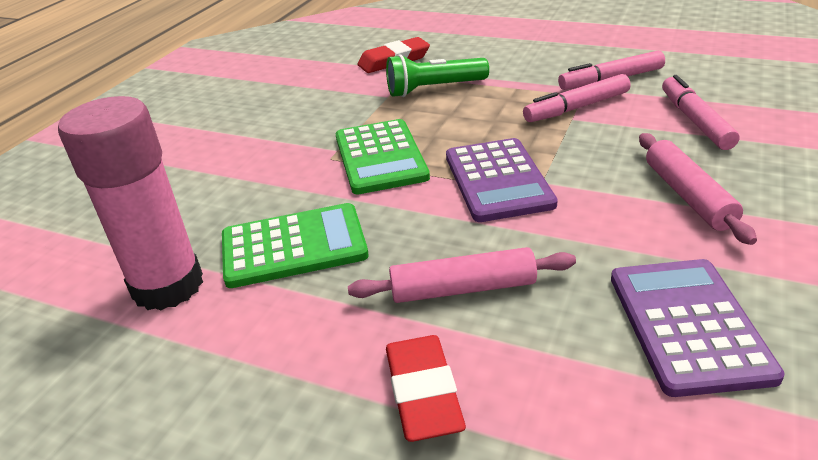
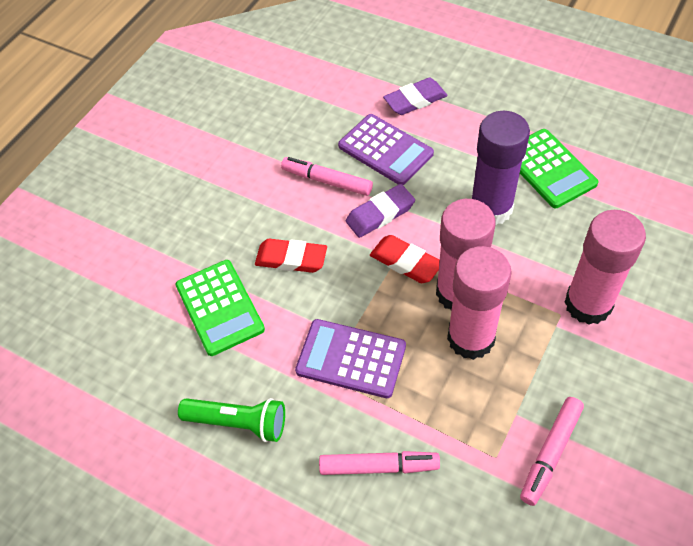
pink glue stick: [58,96,203,310] = 1 -> [436,199,496,311] [447,246,512,360] [565,210,646,325] = 3
pink rolling pin: [348,247,576,303] [639,133,757,245] = 2 -> none = 0
purple eraser: none = 0 -> [346,184,415,238] [383,78,447,115] = 2
purple glue stick: none = 0 -> [471,111,530,225] = 1

